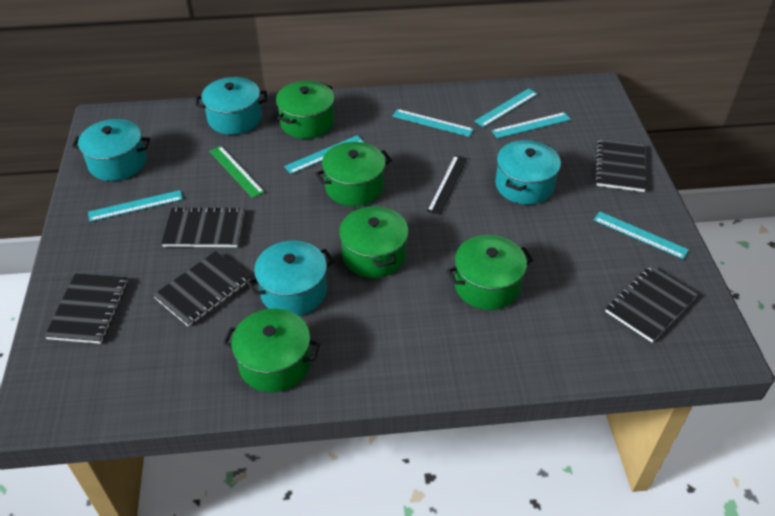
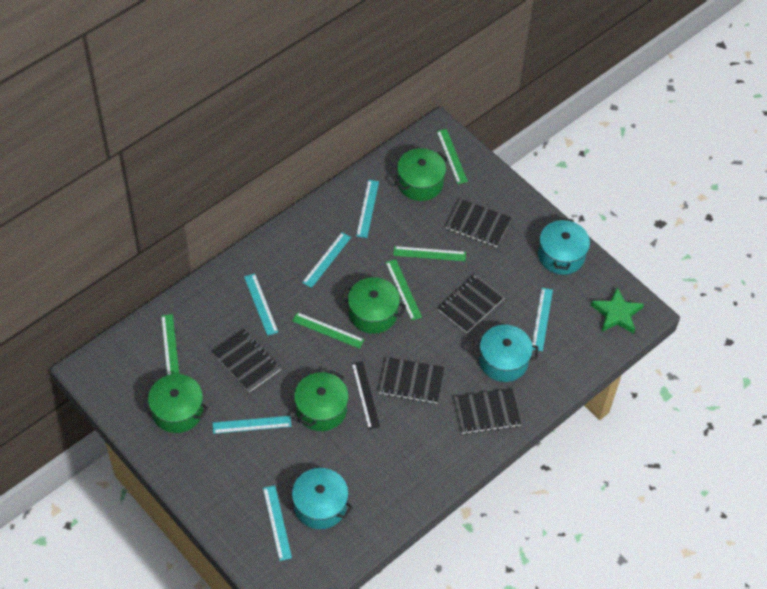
green pot: [223,309,320,392] [276,81,334,139] [315,142,392,206] [339,205,409,278] [446,235,533,310] = 5 -> [143,374,208,433] [294,371,349,431] [342,277,406,334] [395,148,448,201] = 4
green ruler: [209,146,265,198] = 1 -> [161,314,179,375] [292,312,365,349] [385,259,422,321] [393,246,466,261] [437,129,468,184] = 5
green star: none = 0 -> [591,287,644,334] = 1
turquoise pot: [72,119,150,181] [195,77,267,135] [247,241,334,316] [495,140,561,205] = 4 -> [288,468,353,529] [473,325,538,382] [538,218,590,275] = 3

